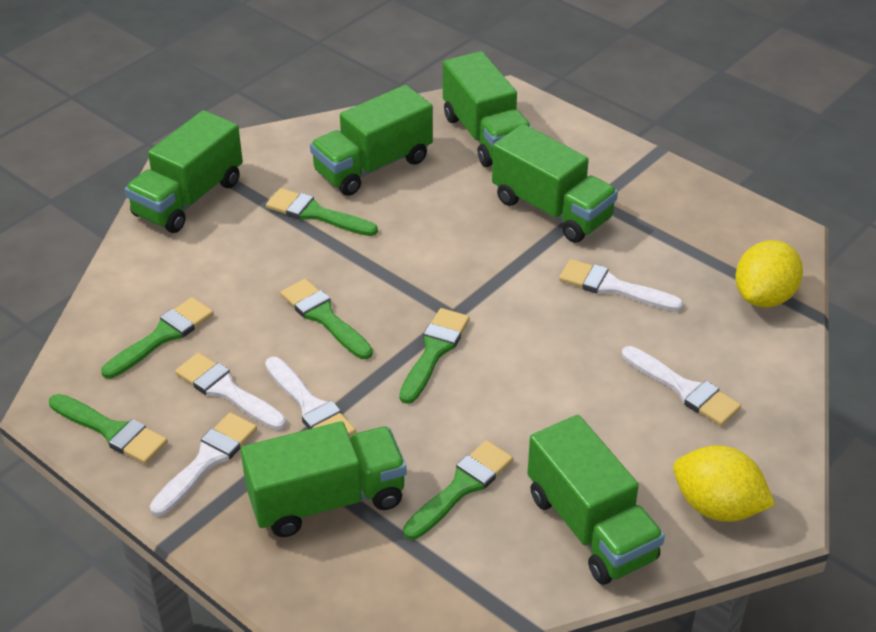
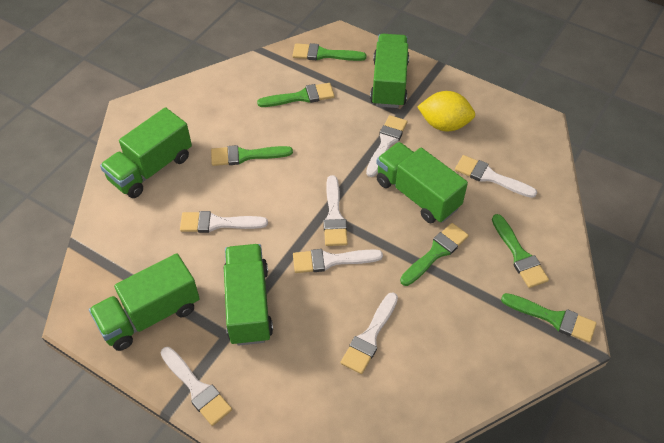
green truck: [125,110,243,233] [241,421,407,537] [310,85,433,196] [443,51,532,167] [492,124,618,243] [527,415,665,585] = 6 -> [89,253,200,351] [100,107,192,198] [224,244,273,346] [370,34,409,108] [376,142,468,223] = 5
white brush: [150,412,257,516] [175,353,286,430] [265,357,356,436] [559,259,684,312] [622,346,741,426] = 5 -> [161,347,232,426] [180,211,268,233] [293,249,383,273] [323,175,348,246] [341,292,398,374] [366,115,407,177] [455,155,537,198] = 7
yellow lemon: [673,445,775,522] [735,240,803,308] = 2 -> [417,91,475,132] = 1

